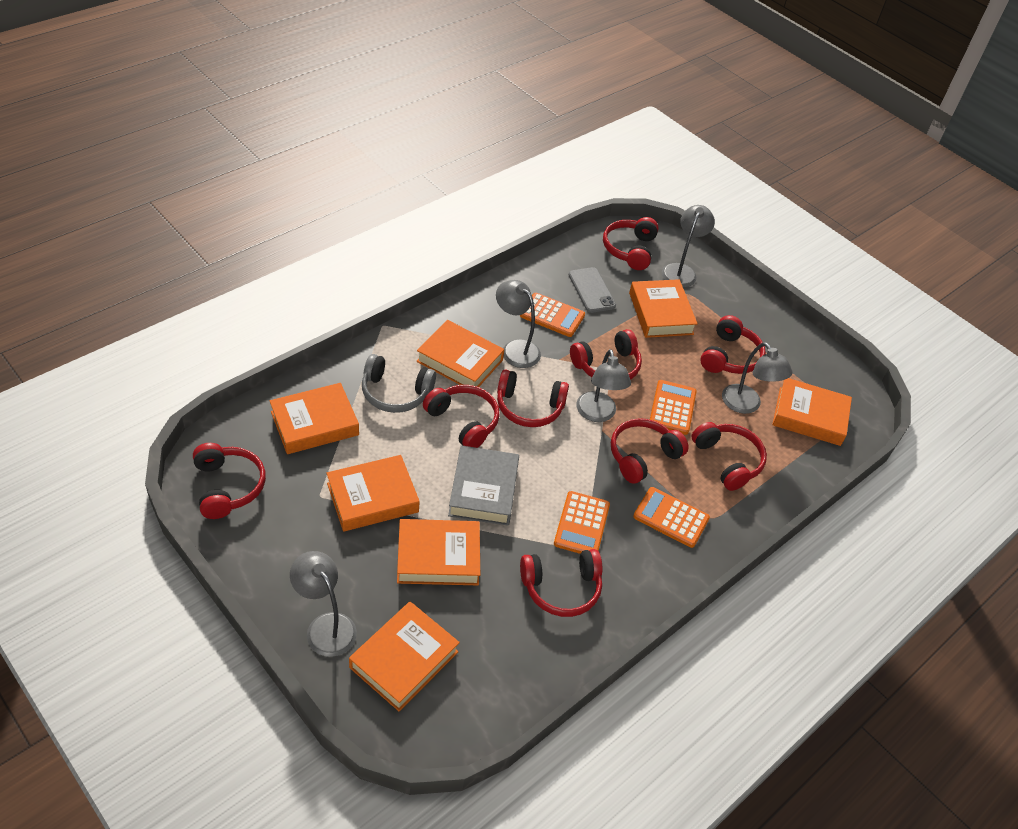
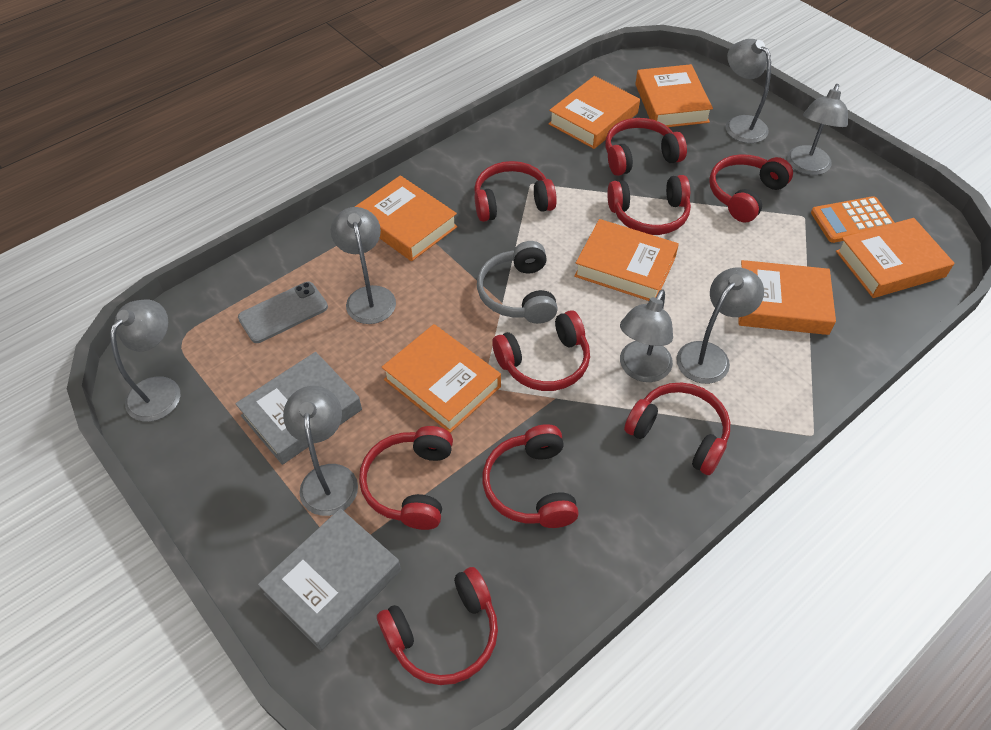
grey book: [448,445,519,526] = 1 -> [235,352,362,465] [258,508,401,651] = 2
grey lamp: [290,551,357,657] [496,280,541,368] [576,349,631,422] [662,205,715,287] [722,342,793,414] = 5 -> [110,299,180,422] [283,386,358,516] [331,207,396,324] [620,289,673,382] [676,268,764,384] [726,39,771,143] [787,84,848,175] = 7
orange calculator: [520,293,585,337] [554,491,610,554] [633,487,710,548] [650,380,697,435] = 4 -> [811,196,895,243] = 1

